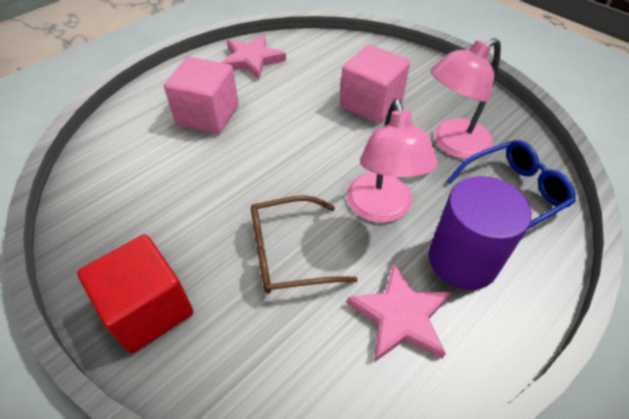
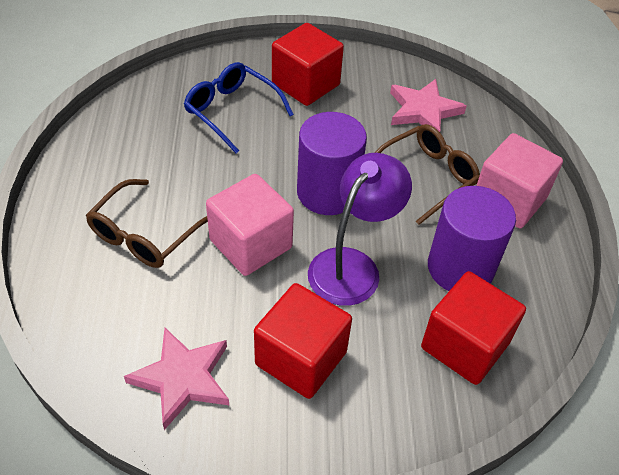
brown glasses: [251,195,358,294] = 1 -> [86,179,208,268] [374,124,480,225] = 2
pink lamp: [347,99,438,223] [431,38,501,159] = 2 -> none = 0
purple cylinder: [429,176,532,290] = 1 -> [297,112,367,215] [428,186,516,291] = 2
purple lamp: none = 0 -> [308,153,412,306] = 1
red cube: [77,234,193,353] = 1 -> [254,283,352,399] [272,23,344,106] [421,271,526,385] = 3

